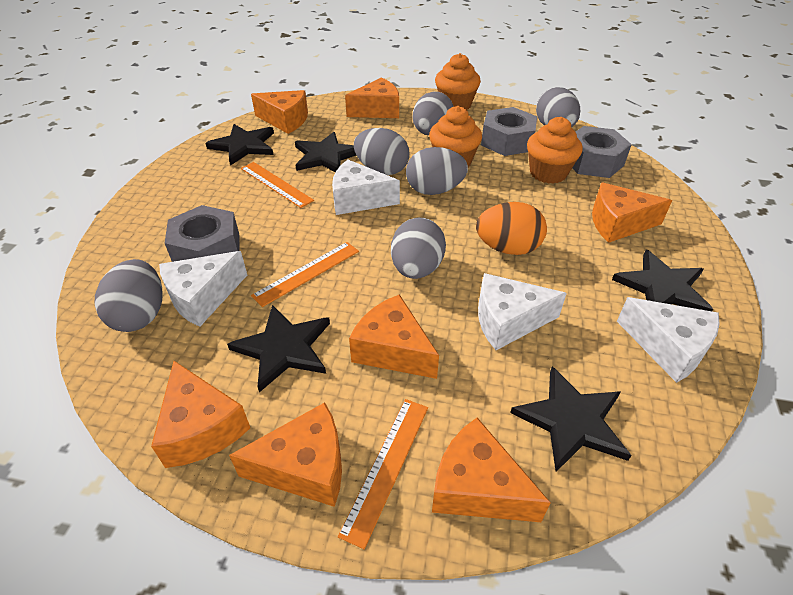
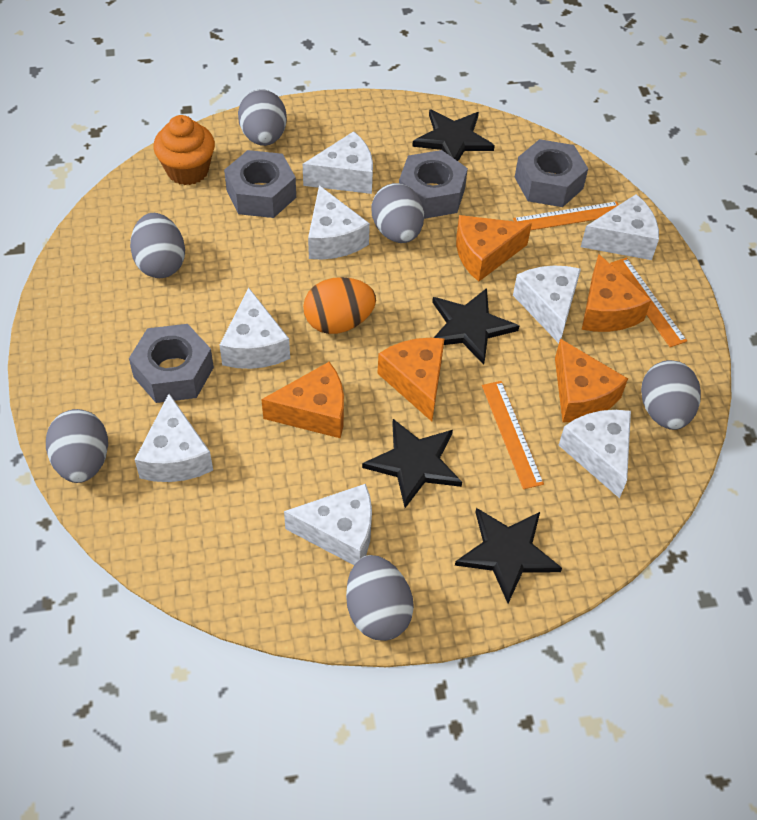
black star: [205,124,274,166] [227,305,330,392] [295,132,357,172] [510,366,632,472] [612,250,713,311] = 5 -> [362,419,462,508] [412,109,495,161] [432,288,519,365] [455,508,562,604] = 4
grey nut: [165,205,239,262] [481,107,537,156] [572,126,632,178] = 3 -> [129,324,214,403] [224,150,296,218] [399,150,468,219] [515,139,588,207] = 4
orange cheese: [151,361,250,468] [229,402,342,507] [251,90,308,134] [345,77,399,118] [349,294,439,379] [432,418,551,522] [592,182,672,243] = 7 -> [261,362,344,438] [377,338,444,421] [456,215,532,282] [555,339,628,423] [582,254,651,332] = 5
orange cupcake: [429,106,482,167] [435,53,481,110] [527,117,583,184] = 3 -> [153,115,215,185] = 1
white cheese: [159,251,247,327] [332,159,400,215] [478,273,567,350] [617,297,720,383] = 4 -> [135,394,213,482] [219,287,290,369] [284,484,372,565] [303,131,373,194] [308,185,370,259] [513,266,581,343] [559,410,631,498] [581,194,659,260] = 8

